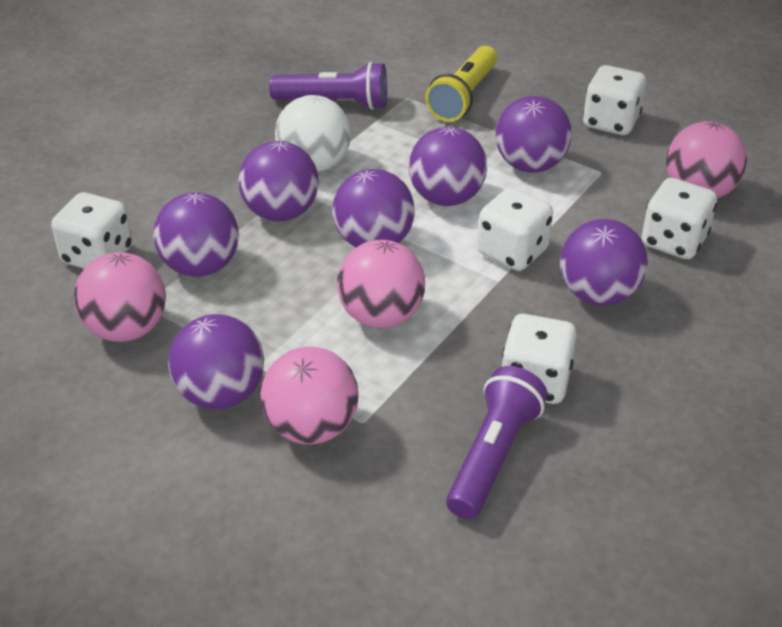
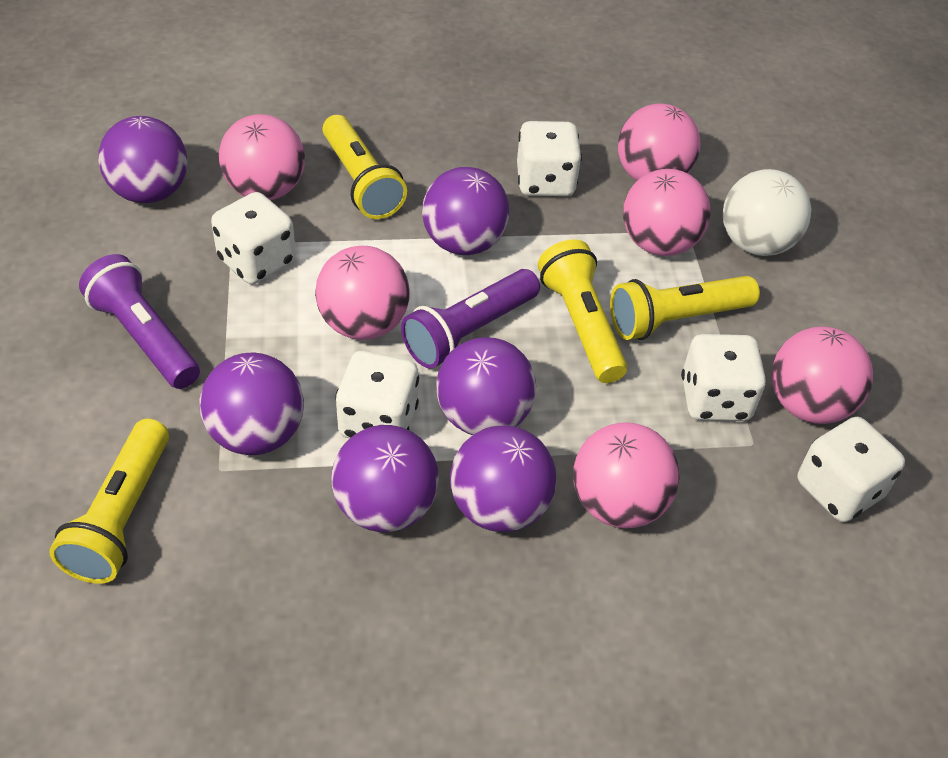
pink ball: [74,252,166,342] [260,347,358,444] [337,240,425,328] [666,121,747,198] = 4 -> [219,114,305,200] [315,246,410,340] [573,422,680,528] [618,103,700,181] [623,169,711,256] [771,326,873,424] = 6
purple ball: [153,192,239,277] [168,314,264,409] [238,141,319,221] [333,169,415,247] [409,127,487,206] [495,96,572,173] [560,219,648,306] = 7 -> [98,116,188,203] [199,353,304,455] [332,425,439,532] [422,167,509,255] [436,337,536,435] [450,425,556,532] = 6
yellow flashlight: [425,46,497,122] = 1 -> [49,419,169,584] [323,115,407,219] [538,239,627,383] [610,276,760,340] = 4

